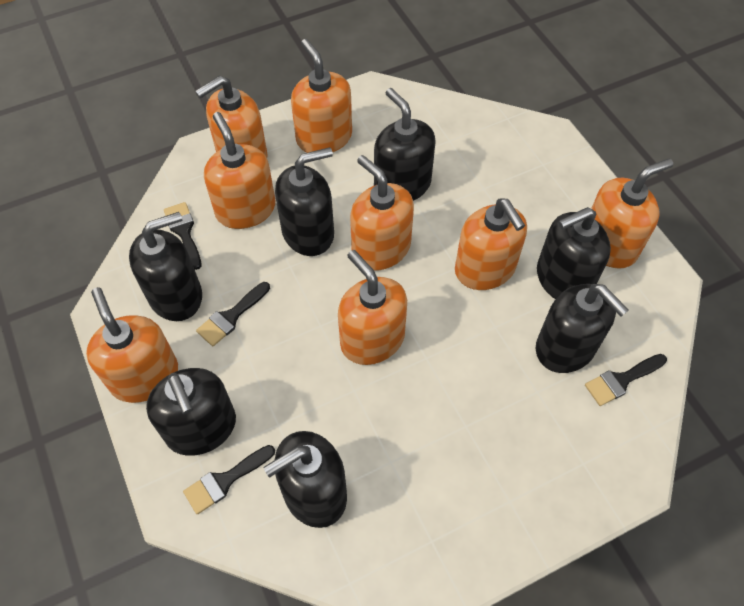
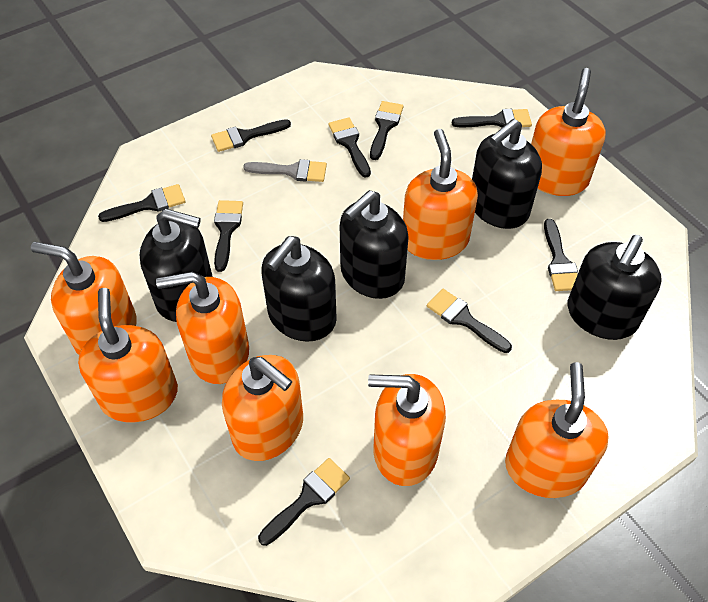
black brush: [164,202,202,270] [183,445,275,514] [196,282,270,346] [585,354,667,406] = 4 -> [98,184,185,222] [211,119,291,152] [214,200,243,272] [258,458,350,546] [328,117,371,178] [370,101,403,160] [427,289,512,353] [452,109,532,127] [544,219,578,291] = 9
black soap dispenser: [129,212,202,321] [146,368,236,456] [263,431,347,528] [275,147,334,256] [374,88,436,201] [536,284,629,373] [537,207,611,299] = 7 -> [140,209,213,322] [261,236,337,342] [340,190,409,299] [472,119,542,229] [568,235,662,340] = 5
grey brush: none = 0 -> [243,159,327,182] = 1

